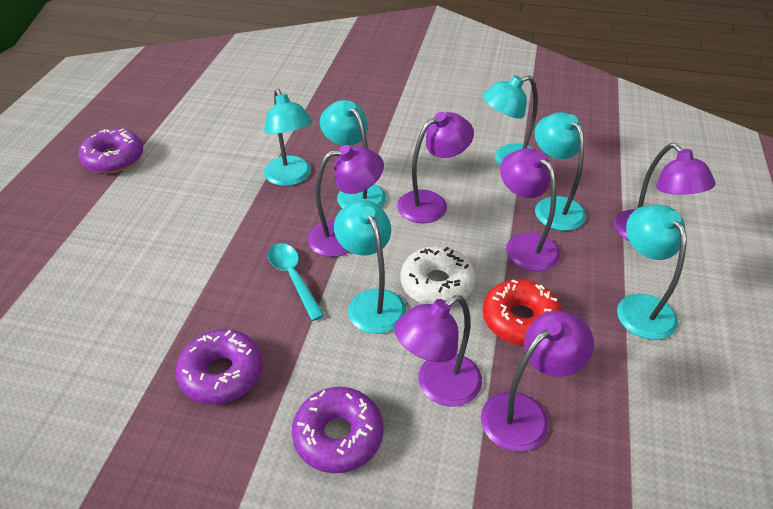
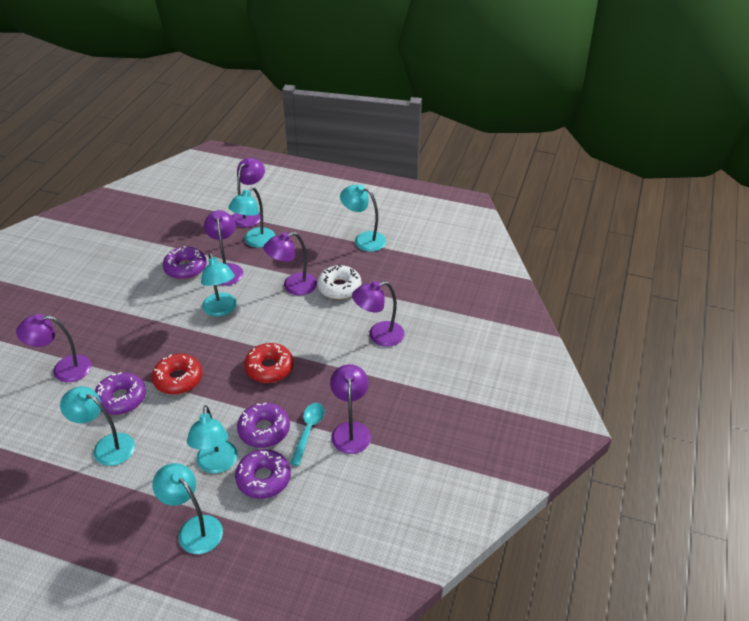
purple donut: [78,128,143,174] [176,329,263,405] [292,387,384,473] = 3 -> [95,372,146,415] [163,246,207,280] [235,449,291,499] [237,403,290,448] = 4
red donut: [483,279,562,345] = 1 -> [152,354,202,395] [244,343,293,383] = 2

